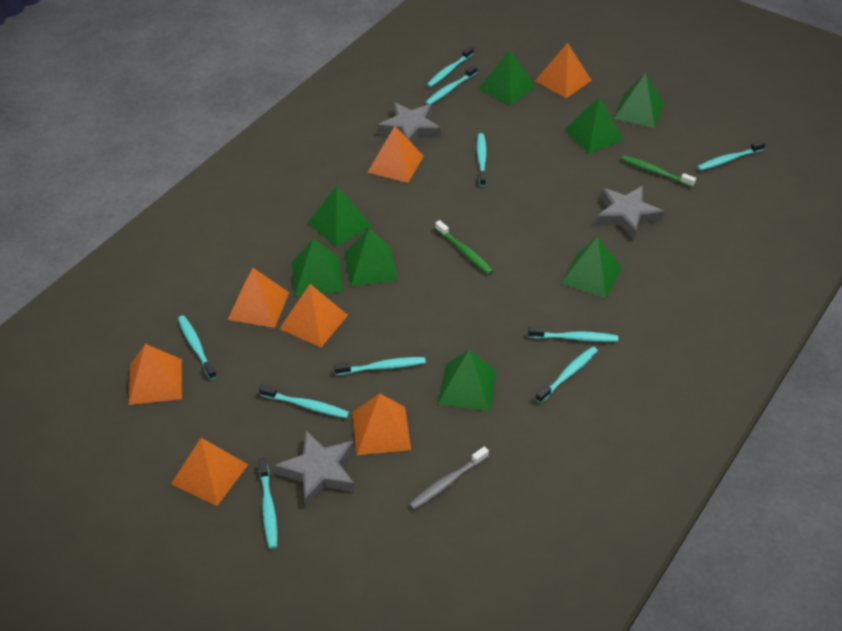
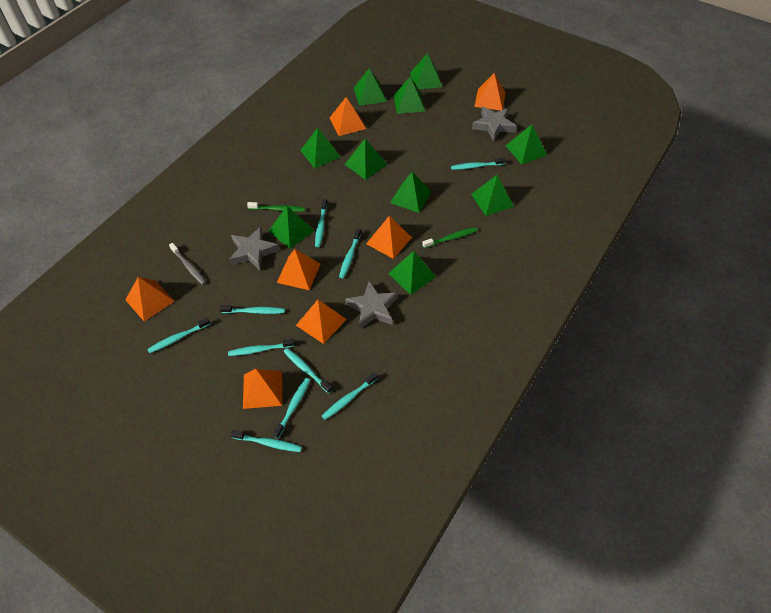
green pyramid: [292,238,343,296] [308,186,372,247] [344,228,398,286] [438,350,497,411] [479,49,536,105] [561,237,622,299] [565,97,623,154] [614,73,664,128] = 8 -> [269,206,315,249] [300,128,341,168] [345,139,387,180] [354,68,387,106] [388,251,436,295] [390,172,431,213] [393,77,425,114] [410,53,442,90] [471,175,514,216] [506,124,547,164] = 10

